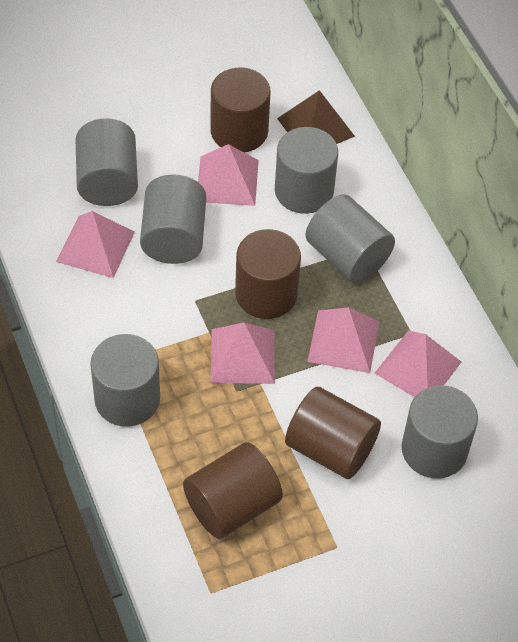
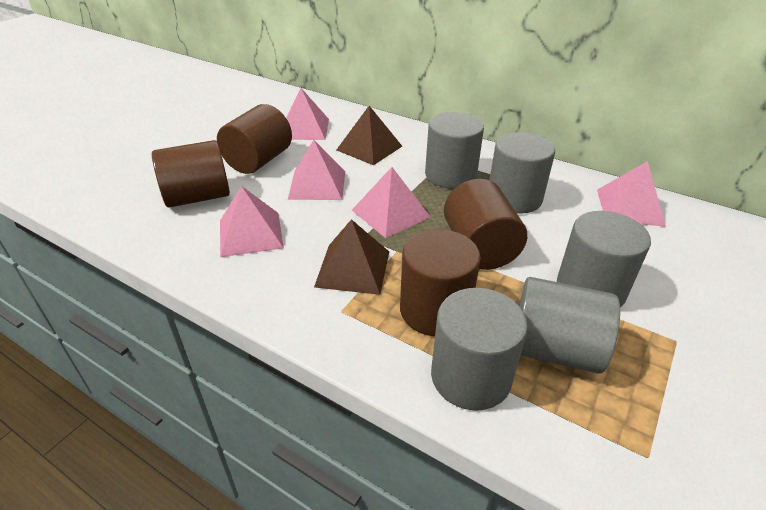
brown pyramid: [277,90,355,144] = 1 -> [314,219,389,295] [336,106,402,165] = 2
grey cylinder: [75,119,138,206] [90,334,160,427] [140,174,206,264] [275,127,338,214] [305,194,395,283] [402,385,478,478] = 6 -> [425,112,484,189] [431,288,528,411] [489,132,555,214] [519,277,620,373] [557,211,651,307] = 5

